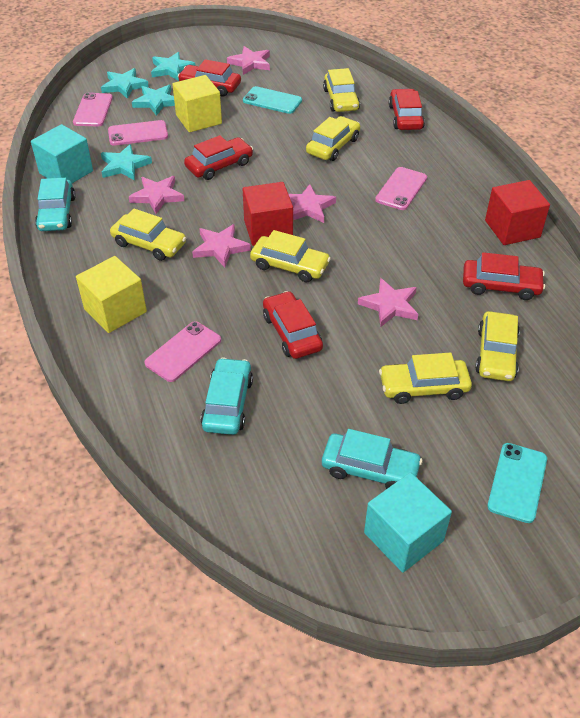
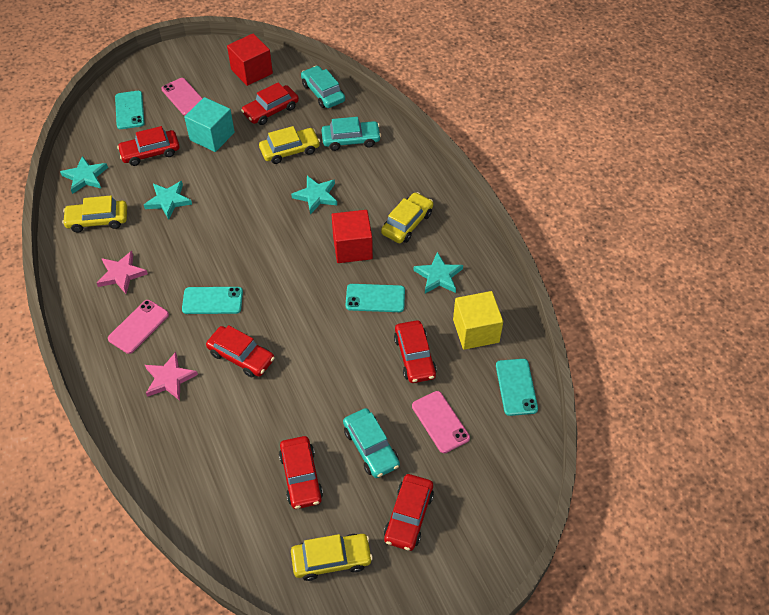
pink phone: [73,93,113,126] [108,120,168,145] [145,321,221,382] [375,167,427,210] = 4 -> [108,300,169,354] [161,78,203,116] [412,391,470,453] = 3
pink star: [129,176,184,214] [192,224,251,268] [227,46,270,75] [288,184,336,223] [358,278,418,327] = 5 -> [97,251,148,294] [145,352,198,401] = 2
red car: [178,59,241,96] [184,135,253,180] [263,291,323,359] [389,89,425,130] [463,252,545,300] = 5 -> [117,126,179,166] [206,325,275,377] [241,83,299,125] [279,436,323,509] [384,474,434,551] [394,320,437,383] = 6
turquoise cube: [31,124,93,183] [364,472,452,573] = 2 -> [184,97,235,152] = 1
turquoise phone: [243,86,302,114] [487,443,547,523] = 2 -> [115,91,145,129] [182,287,243,314] [346,284,405,312] [496,359,538,416] = 4
yellow car: [110,209,186,261] [250,230,331,282] [306,116,360,161] [323,68,360,112] [379,352,472,404] [475,311,520,381] = 6 -> [62,195,127,233] [259,126,320,164] [291,534,373,581] [381,192,433,243] = 4
yellow cube: [76,256,147,333] [172,75,222,132] = 2 -> [453,291,503,350] = 1

